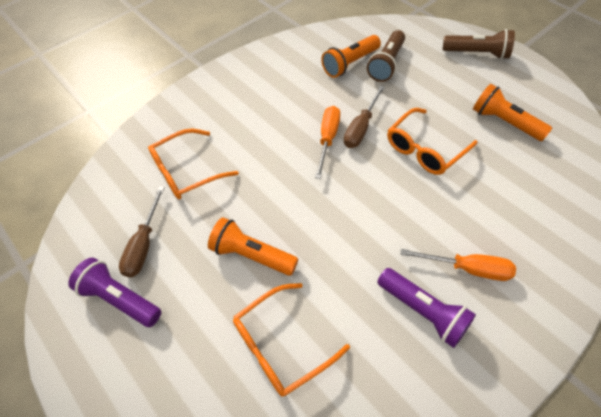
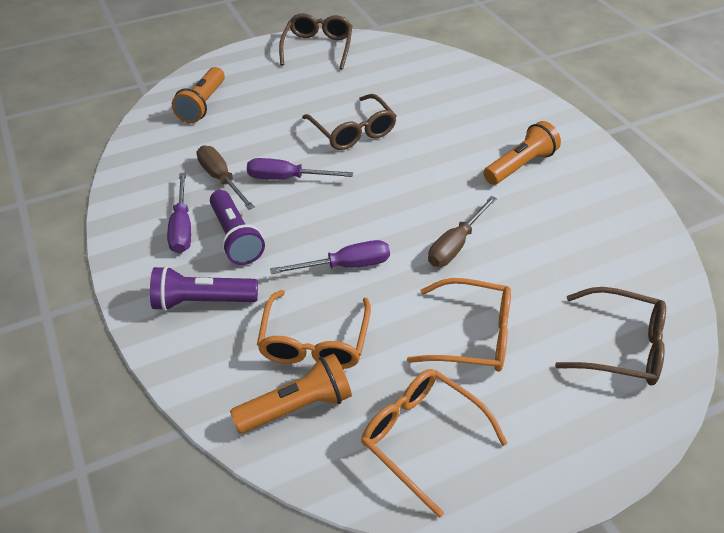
brown flashlight: [367,30,405,82] [443,29,515,60] = 2 -> none = 0
brown glasses: none = 0 -> [279,13,352,69] [302,94,396,150] [555,287,666,386] = 3
orange screwdriver: [315,106,340,179] [400,249,516,281] = 2 -> none = 0
purple screwdriver: none = 0 -> [167,172,191,253] [247,158,353,180] [270,240,390,274] = 3

